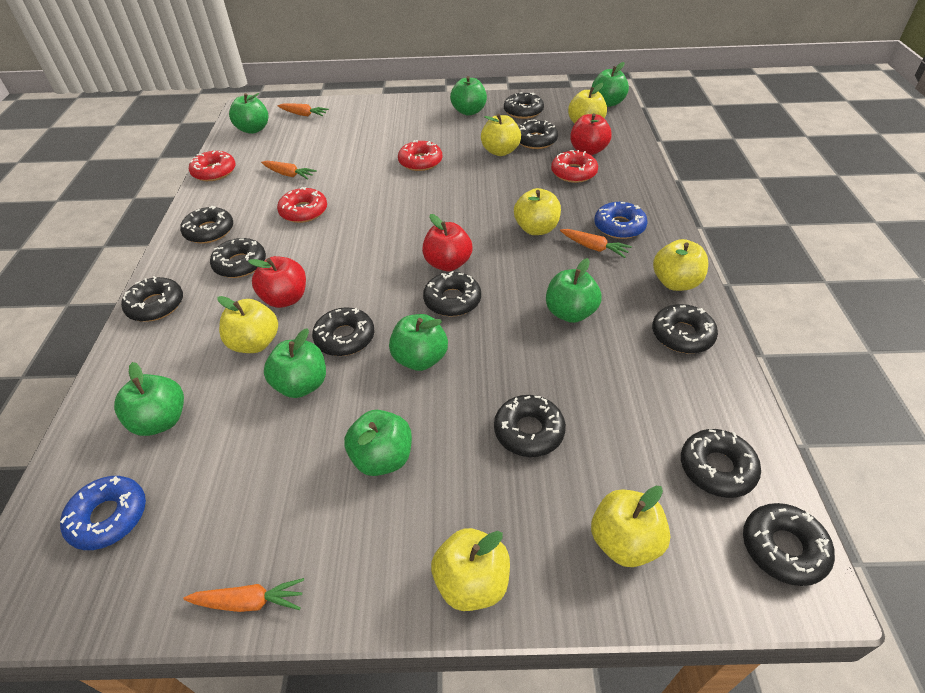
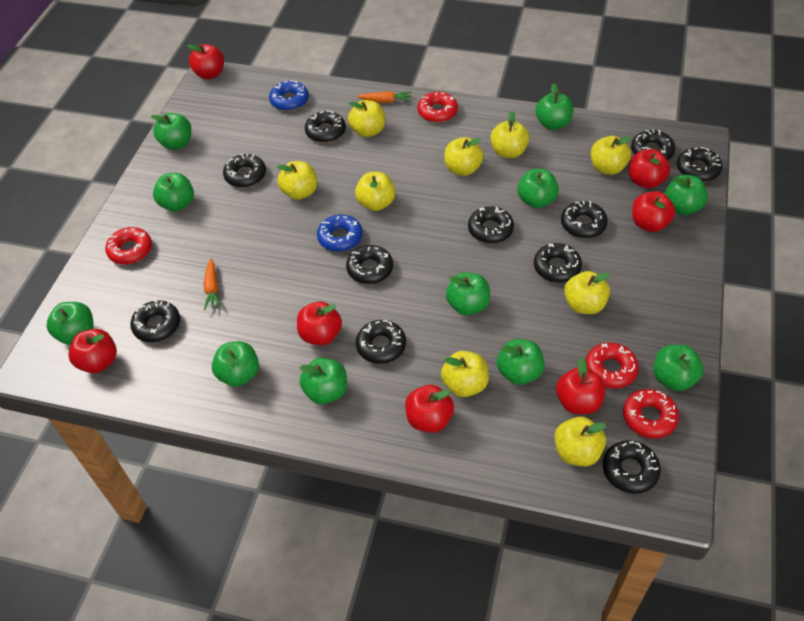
green apple: [114,362,184,436] [229,93,268,134] [264,328,326,398] [344,410,412,476] [389,314,448,371] [450,76,487,116] [546,258,602,323] [592,62,629,107] = 8 -> [47,302,94,345] [151,113,191,150] [153,173,194,211] [212,341,259,387] [299,358,347,404] [446,272,490,315] [497,339,545,385] [518,169,559,208] [535,83,573,130] [653,345,704,391] [665,175,708,215] = 11
orange carrot: [183,578,304,612] [261,161,317,180] [278,103,329,116] [560,229,632,258] = 4 -> [204,259,222,310] [357,91,412,103] = 2
red apple: [248,256,306,308] [422,214,473,271] [570,113,612,155] = 3 -> [68,329,117,373] [187,44,224,79] [297,302,342,345] [405,385,454,432] [556,358,606,414] [629,149,670,189] [632,191,675,232] = 7
yellow apple: [217,296,278,353] [431,528,510,611] [481,114,521,156] [514,188,561,235] [568,83,607,124] [591,486,670,567] [653,239,708,291] = 7 -> [277,161,317,200] [348,100,385,137] [355,172,395,211] [441,351,489,397] [445,137,483,176] [491,111,529,158] [554,417,606,466] [564,271,610,314] [591,136,631,175] = 9

